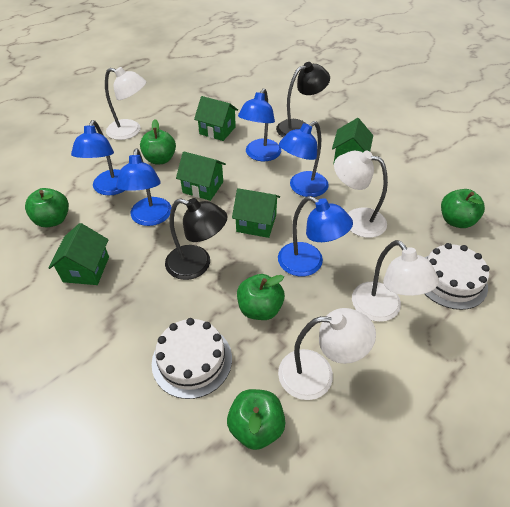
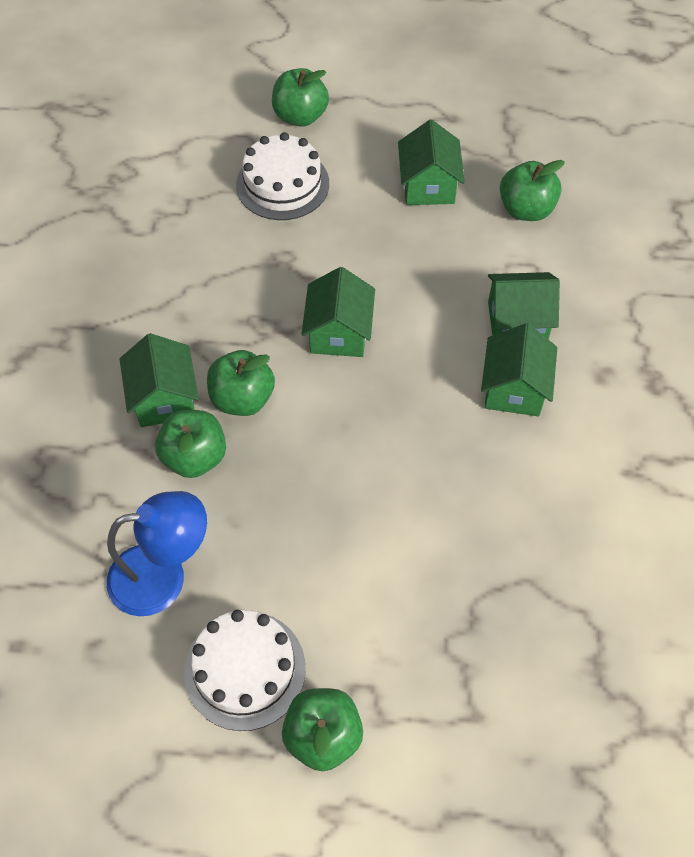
black lamp: [165,198,228,280] [276,62,330,137] = 2 -> none = 0
blue lamp: [71,120,125,195] [116,149,172,226] [238,88,281,161] [278,196,353,276] [279,121,329,197] = 5 -> [106,491,207,616] = 1
white lamp: [105,67,146,140] [278,308,376,400] [334,151,388,238] [352,240,439,322] = 4 -> none = 0

